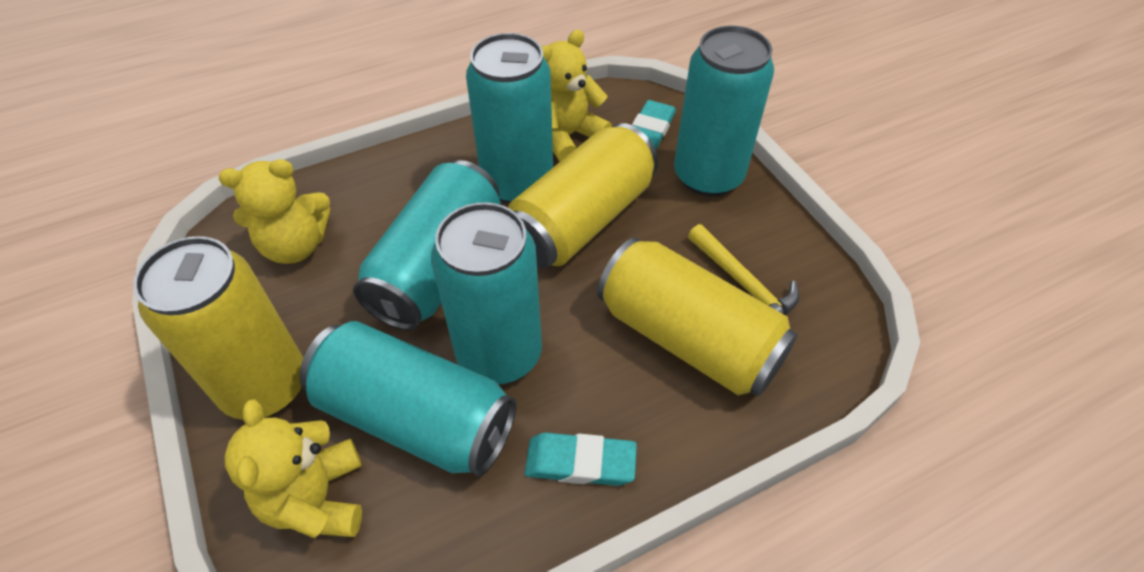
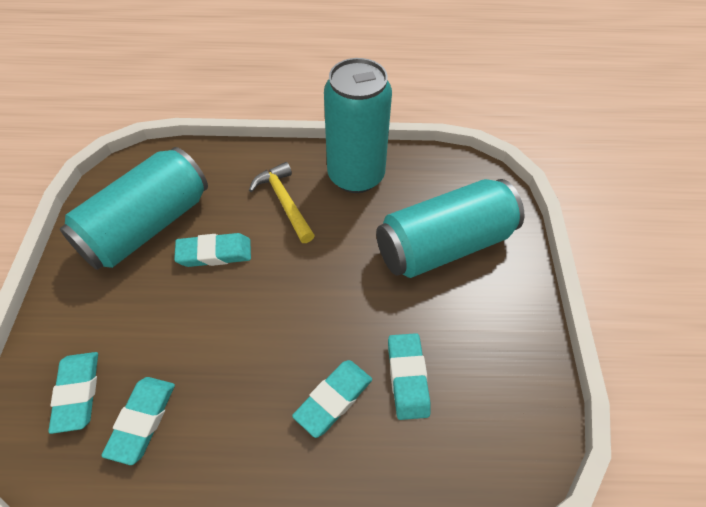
turquoise can: [300,321,516,476] [353,160,501,330] [431,202,542,384] [466,33,553,204] [674,26,774,197] = 5 -> [60,147,208,270] [324,58,392,193] [376,179,524,278] = 3
turquoise eraser: [525,433,637,486] [632,100,676,150] = 2 -> [48,352,98,434] [101,377,175,465] [174,233,251,267] [292,360,372,438] [388,333,431,420] = 5
yellow can: [133,236,303,420] [508,123,658,268] [597,237,798,396] = 3 -> none = 0
yellow teddy bear: [219,159,330,264] [224,399,362,538] [542,30,612,162] = 3 -> none = 0

